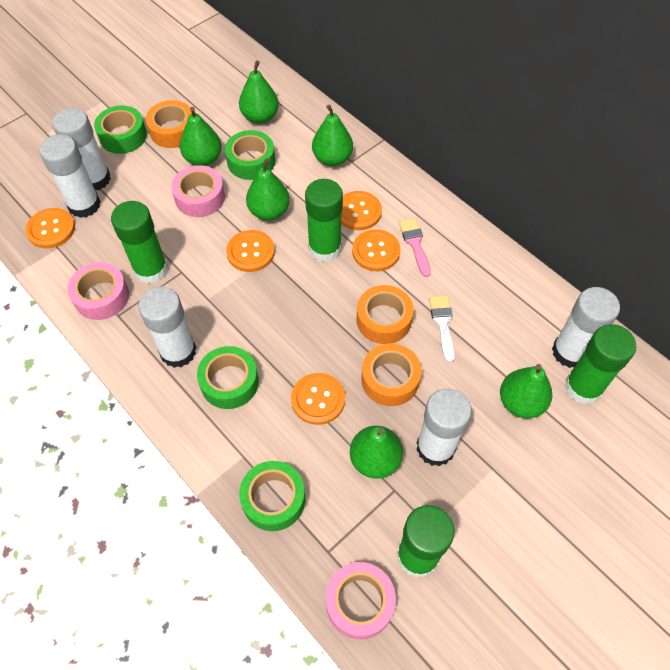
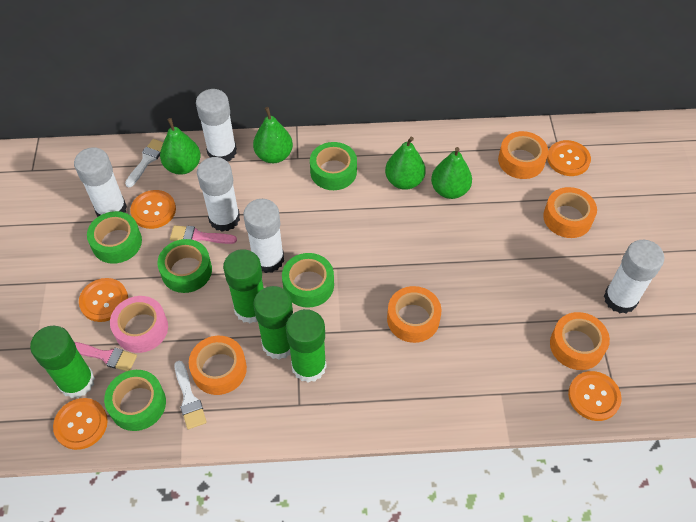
green pear: [180,107,222,166] [239,60,279,124] [246,158,290,220] [312,104,353,166] [350,426,403,478] [500,364,552,418] = 6 -> [160,118,201,175] [253,107,293,163] [385,137,426,190] [431,147,472,199] = 4
green tape: [94,106,147,154] [197,346,259,409] [225,130,275,180] [239,461,305,531] = 4 -> [87,211,142,264] [104,370,166,431] [158,239,212,293] [282,253,334,308] [310,142,357,190] = 5
orange tape: [146,100,192,148] [357,285,414,344] [361,343,422,406] = 3 -> [189,336,247,395] [387,286,442,343] [498,131,548,179] [543,187,597,238] [550,312,610,370] = 5
pink brush: [399,219,431,277] = 1 -> [74,342,137,371] [170,225,237,244] = 2
pink tape: [67,262,129,320] [171,165,225,217] [326,562,396,639] = 3 -> [110,296,168,353] = 1
white brush: [429,296,455,362] = 1 -> [125,139,163,187] [175,361,207,429] = 2

